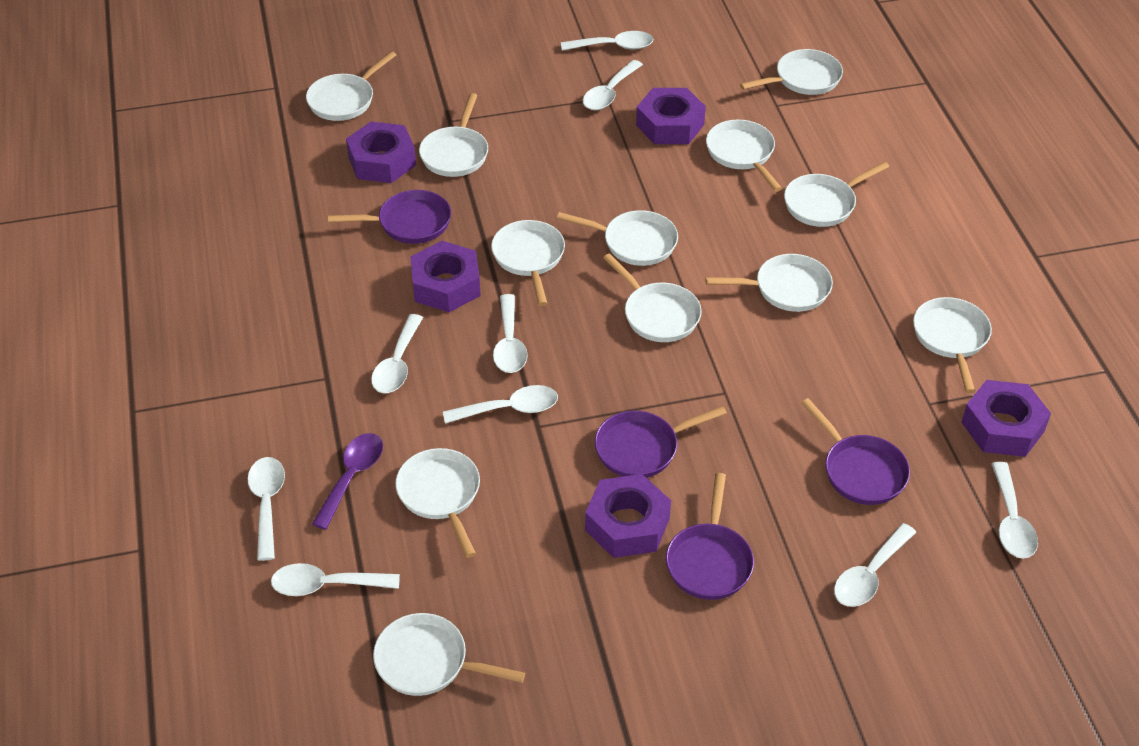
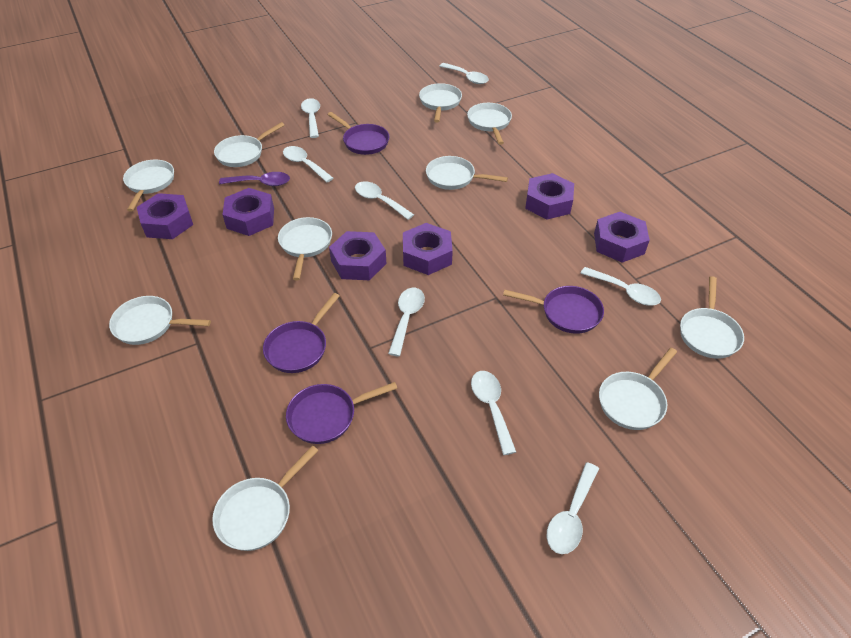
purple nut: [346,121,416,183] [411,241,481,312] [585,474,671,558] [636,88,706,144] [961,380,1051,457] = 5 -> [137,193,193,239] [222,188,274,236] [329,231,387,280] [403,223,453,275] [525,173,574,219] [594,212,650,263] = 6
white pan: [306,51,396,121] [373,613,525,696] [395,448,480,558] [419,93,488,177] [491,220,565,306] [557,210,678,266] [603,253,702,342] [705,254,833,312] [706,120,782,192] [740,49,843,95] [784,161,889,227] [913,297,992,393] = 12 -> [109,296,211,345] [123,159,174,212] [212,445,319,551] [214,122,284,167] [278,217,332,281] [419,83,462,122] [426,156,508,190] [467,103,512,145] [599,348,677,430] [680,276,744,359] = 10
white spoon: [248,457,285,561] [271,563,400,596] [371,314,423,393] [443,385,558,424] [493,294,528,373] [561,31,653,51] [583,60,643,110] [834,523,916,607] [992,462,1038,559] = 9 -> [283,146,333,182] [301,98,320,138] [355,181,414,220] [388,288,425,356] [440,63,489,84] [471,371,516,455] [547,462,599,554] [580,267,661,306] = 8

